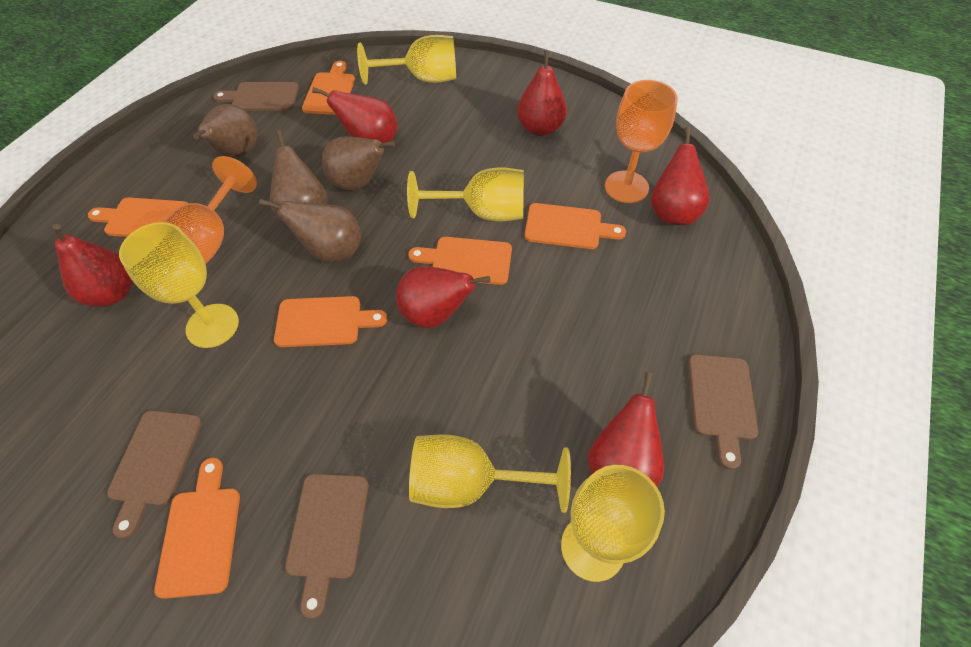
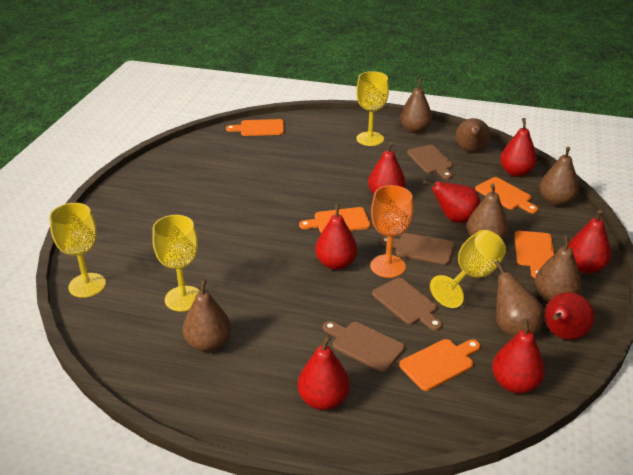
brown pear: [193,104,257,157] [259,199,361,262] [270,130,328,219] [322,136,395,191] = 4 -> [183,279,231,352] [400,79,432,134] [456,118,490,152] [467,184,509,239] [494,260,544,338] [535,235,582,302] [540,147,579,206] = 7
orange cutting board: [88,197,187,237] [154,458,240,599] [274,296,388,347] [302,61,355,115] [408,237,512,285] [525,203,626,249] = 6 -> [226,119,284,136] [299,207,371,233] [399,339,480,391] [475,177,538,213] [514,231,554,278] = 5
orange goblet: [163,156,257,264] [605,80,678,203] = 2 -> [370,185,413,278] = 1
red pear: [52,224,133,307] [312,87,398,147] [396,266,490,328] [517,51,567,136] [588,372,664,486] [651,127,710,225] = 6 -> [298,335,350,410] [315,203,357,270] [368,142,406,194] [423,180,480,223] [492,318,545,394] [500,118,537,177] [545,292,595,340] [568,210,611,274] = 8
yellow goblet: [119,222,239,348] [357,35,456,85] [407,167,524,221] [409,434,571,513] [561,465,665,582] = 5 -> [49,203,106,298] [152,215,200,311] [356,71,389,146] [430,230,506,308] = 4

